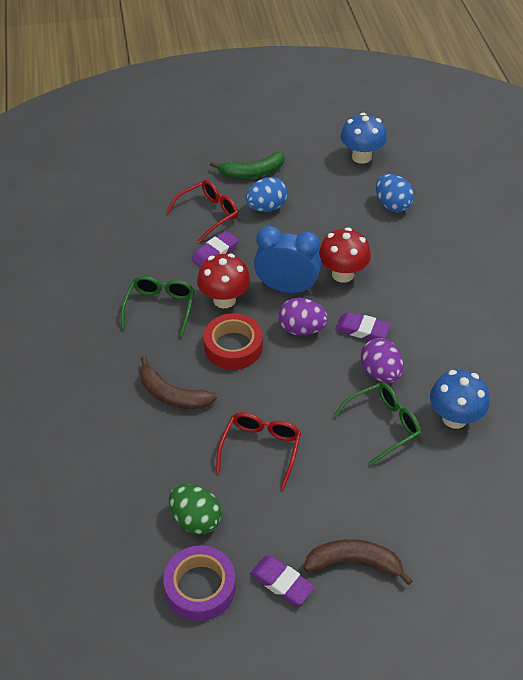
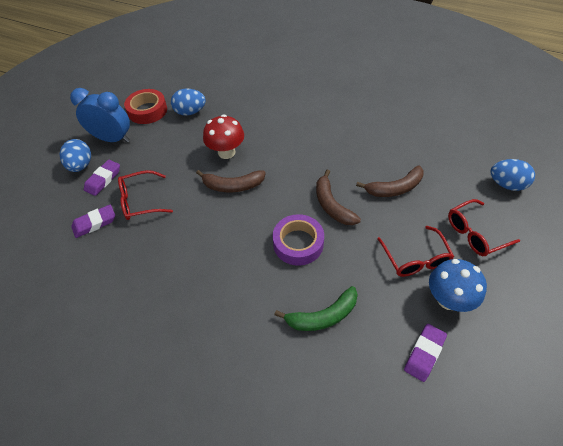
blue egg: [246,177,288,212] [376,174,414,212] = 2 -> [60,139,91,172] [171,89,206,116] [490,159,535,191] = 3
blue mushroom: [341,113,387,164] [430,370,490,429] = 2 -> [429,259,487,312] = 1
brown banana: [140,356,217,409] [304,539,413,585] = 2 -> [196,170,266,192] [316,169,361,225] [356,165,424,197] = 3
green egg: [169,484,222,534] = 1 -> none = 0
green glasses: [121,276,194,337] [333,383,421,466] = 2 -> none = 0
purple egg: [278,298,328,336] [361,338,403,383] = 2 -> none = 0
red glasses: [167,180,238,242] [216,412,301,489] = 2 -> [118,170,173,220] [377,226,454,277] [448,199,520,256] = 3
red mushroom: [197,253,250,308] [319,227,371,283] = 2 -> [203,114,244,159] = 1

